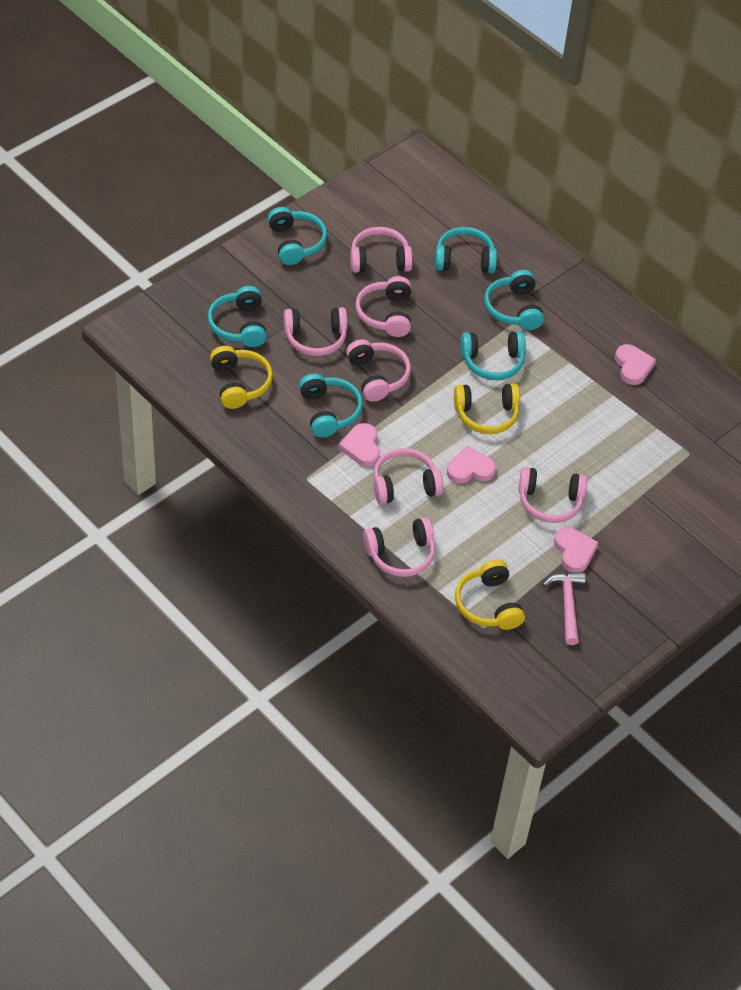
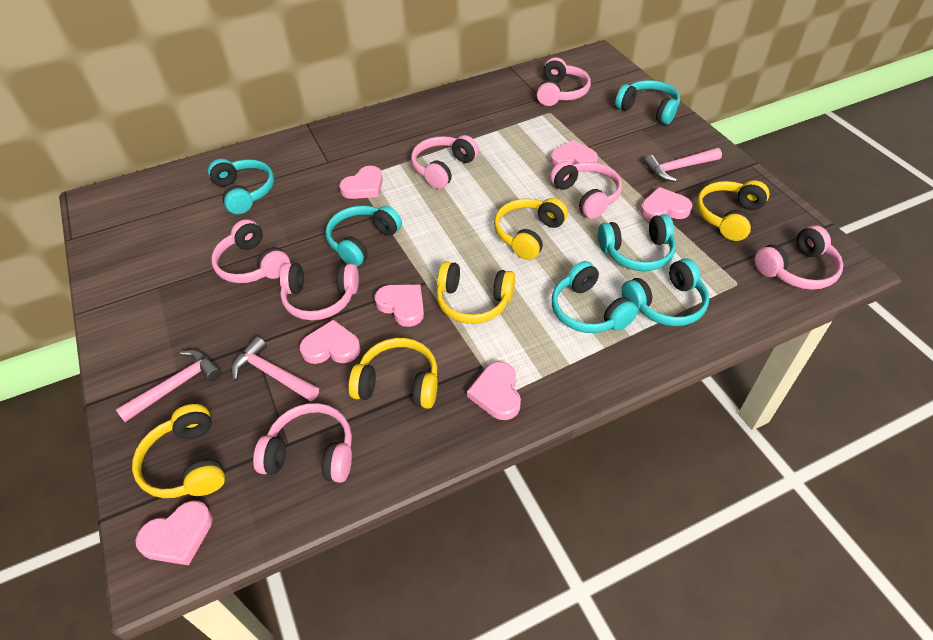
pink hammer: [543,572,586,645] = 1 -> [115,350,221,422] [231,337,319,402] [644,148,722,182] = 3
pink heart: [339,423,380,467] [447,446,496,484] [554,527,599,573] [615,344,656,385] = 4 -> [136,500,213,565] [300,319,361,364] [339,166,383,199] [374,285,424,327] [467,362,521,420] [550,140,598,167] [640,187,692,220] = 7
yellow headphones: [210,346,273,409] [454,383,520,434] [455,560,525,630] = 3 -> [132,404,225,498] [348,338,438,409] [436,261,515,324] [494,198,568,260] [696,180,770,241] = 5

